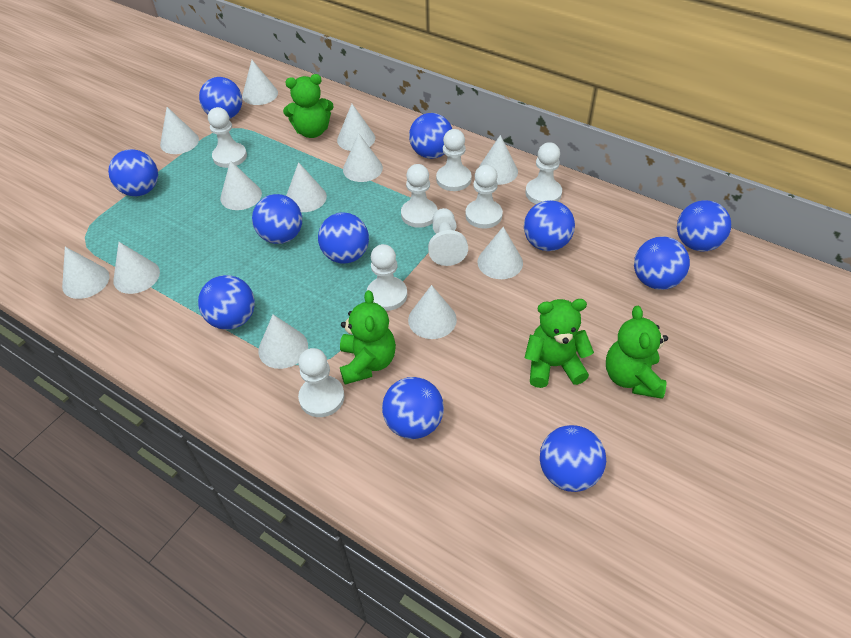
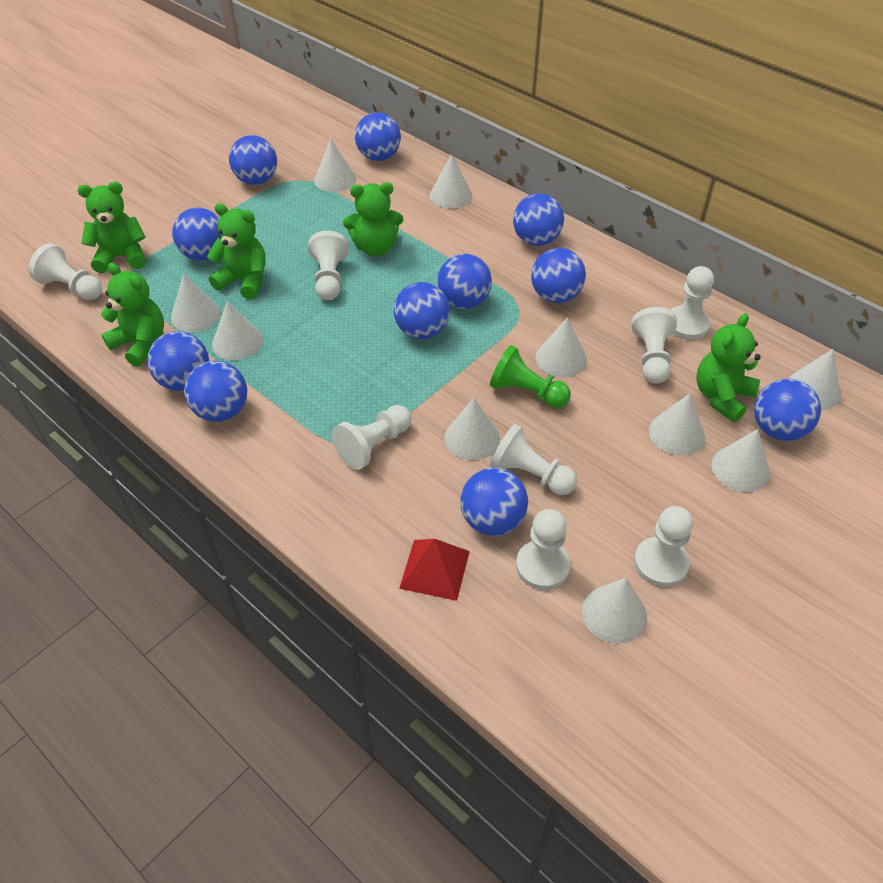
green pawn: none = 0 -> [490,345,571,408] = 1
green teddy bear: [283,74,334,138] [340,290,396,384] [524,299,594,388] [606,306,668,399] = 4 -> [77,182,146,273] [101,263,164,367] [207,203,266,299] [343,182,403,256] [697,313,761,422] = 5
red pyramid: none = 0 -> [399,539,470,601] = 1
white cone: [62,247,109,299] [113,242,160,294] [160,107,199,154] [220,160,262,210] [242,60,278,105] [258,315,308,369] [286,162,327,212] [337,104,375,151] [343,133,383,182] [408,285,457,339] [477,227,523,279] [478,135,518,185] = 12 -> [171,273,221,332] [212,301,263,360] [314,139,356,192] [430,154,472,208] [444,398,500,460] [536,317,587,377] [582,578,647,644] [649,393,705,456] [711,429,770,492] [788,349,841,410] = 10

